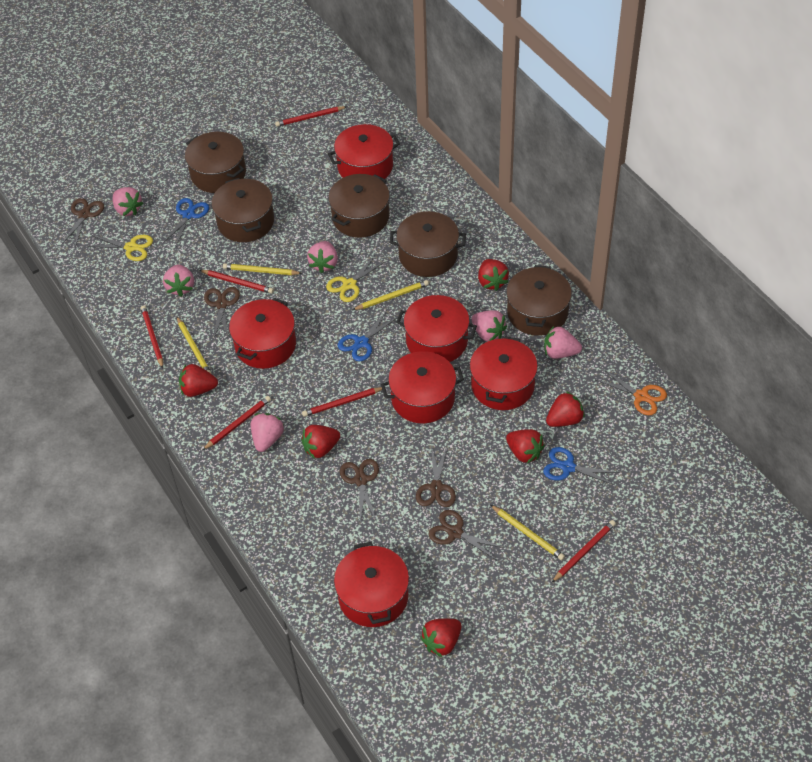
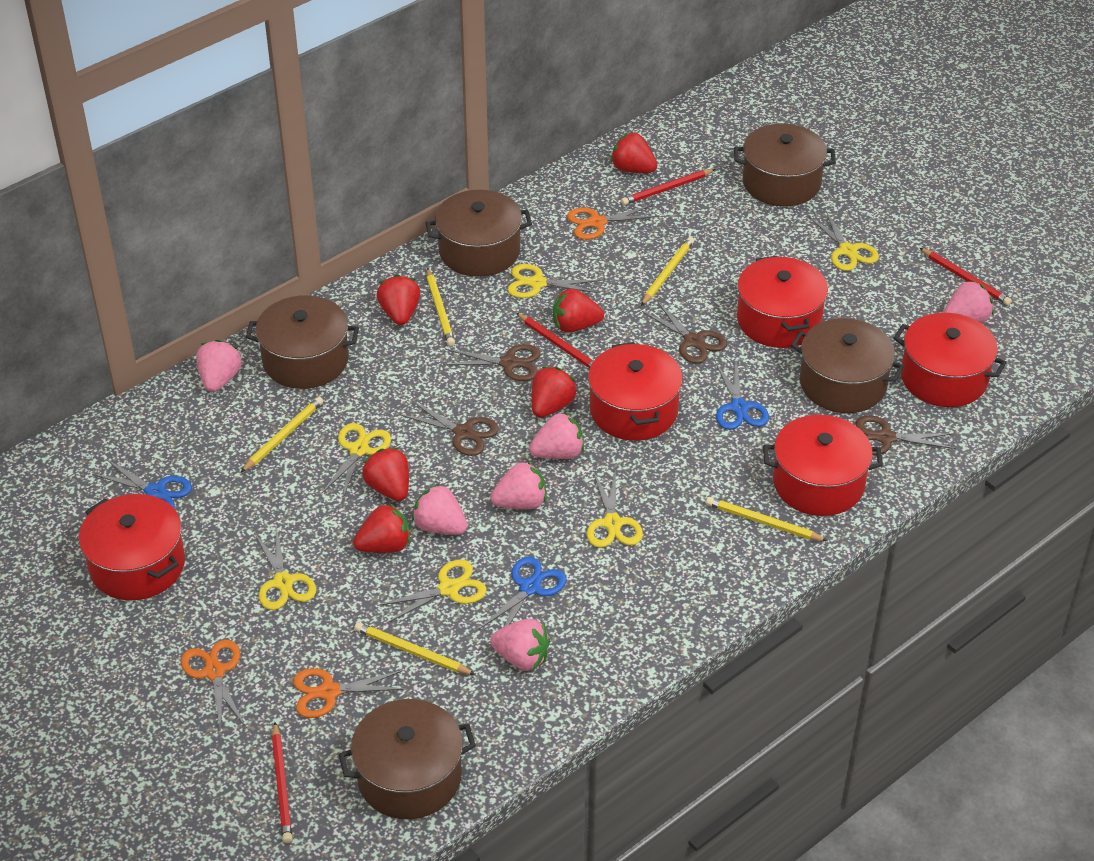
brown scissors: [62,198,104,247] [204,287,240,340] [340,459,379,522] [416,446,456,507] [429,510,505,560] = 5 -> [401,401,499,456] [443,344,541,381] [642,301,727,364] [855,415,956,455] = 4
orange scissors: [596,369,667,415] = 1 -> [181,640,245,733] [293,668,407,718] [567,205,659,240] = 3
red pencil: [141,305,163,368] [200,270,274,294] [203,396,271,450] [275,106,346,127] [302,387,382,417] [552,520,616,582] = 6 -> [272,722,293,843] [517,313,594,368] [621,169,716,205] [920,248,1012,306] = 4
red pot: [229,298,296,369] [328,124,400,179] [334,542,409,627] [381,351,464,423] [396,295,477,362] [470,336,538,410] = 6 -> [79,494,185,600] [588,342,683,441] [737,256,828,348] [763,415,883,516] [893,313,1007,407] = 5
yellow pencil: [177,317,211,373] [223,263,303,275] [353,280,429,310] [491,505,565,560] = 4 -> [241,397,323,472] [354,622,476,675] [427,268,455,346] [641,237,694,306] [706,497,828,541] = 5
yellow scissors: [87,235,153,261] [326,255,386,302] = 2 -> [254,526,316,610] [322,423,391,498] [377,559,487,623] [508,264,601,298] [587,469,643,548] [808,210,879,271] = 6

